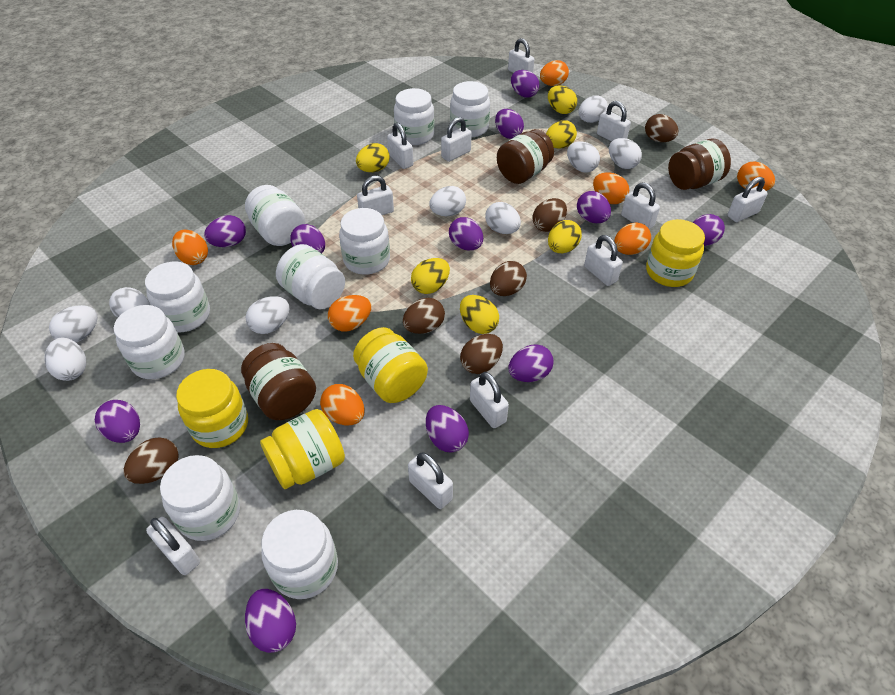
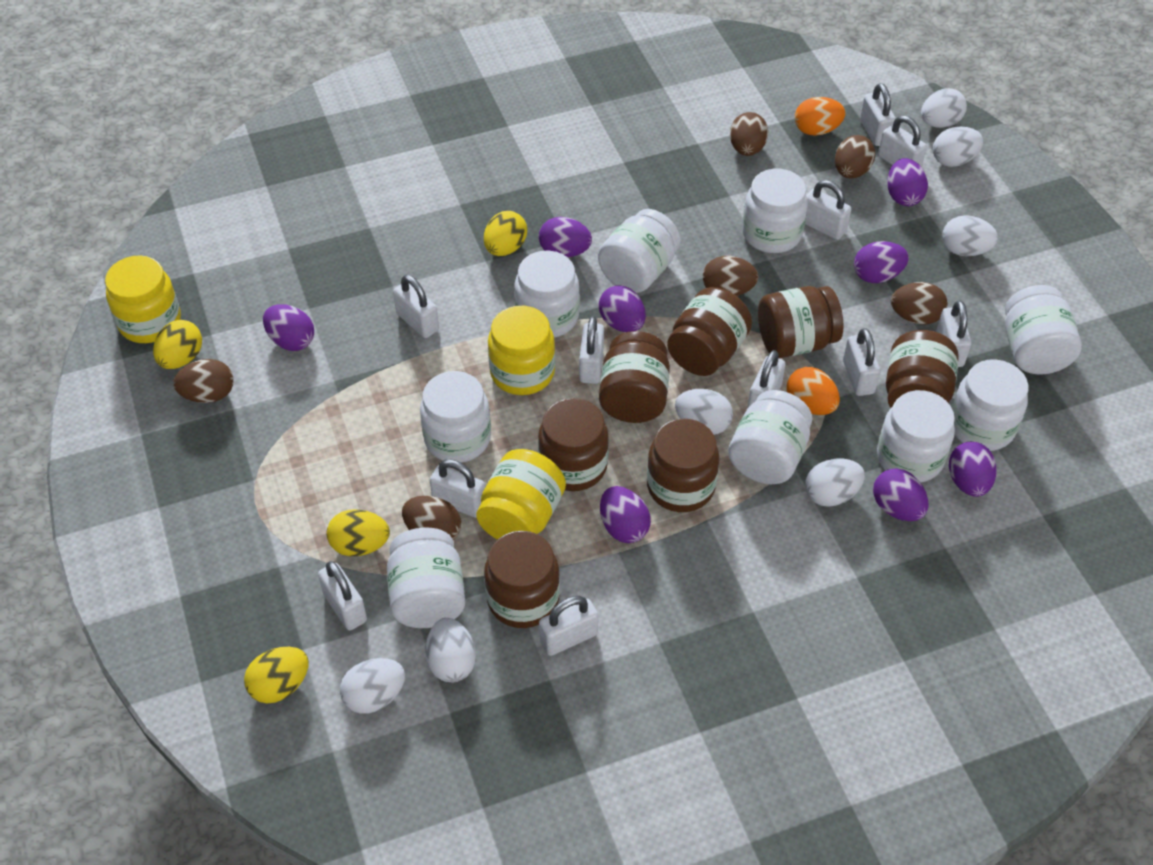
brown jar: [241,343,316,420] [497,129,554,184] [668,139,731,190] = 3 -> [484,531,560,628] [538,398,609,491] [599,331,670,423] [647,419,719,512] [667,287,752,376] [758,286,844,358] [886,330,959,408] = 7
orange egg: [172,230,208,265] [320,384,365,425] [328,295,371,331] [540,60,569,86] [593,172,629,204] [614,222,651,255] [737,162,775,191] = 7 -> [787,367,840,415] [795,97,845,136] = 2
purple egg: [95,400,140,443] [204,215,246,247] [245,589,296,653] [290,224,325,253] [426,405,469,452] [449,217,483,250] [495,109,524,139] [508,344,554,382] [511,70,539,97] [577,191,611,223] [692,214,725,246] = 11 -> [263,304,314,351] [539,217,592,257] [599,285,646,332] [600,486,651,543] [854,241,909,283] [873,468,928,521] [887,158,928,206] [949,442,997,497] = 8
white egg: [45,338,86,381] [49,305,97,343] [109,287,150,318] [246,296,289,334] [429,186,466,216] [485,202,521,234] [567,142,600,172] [579,95,608,123] [609,138,642,169] = 9 -> [340,658,405,714] [425,618,476,682] [675,389,733,435] [805,459,865,507] [921,88,967,128] [933,127,983,167] [942,215,998,256] = 7
yellow egg: [356,143,390,172] [411,258,450,294] [460,295,499,334] [546,120,577,149] [548,86,577,114] [548,220,582,253] = 6 -> [153,320,202,369] [244,647,308,703] [327,509,390,556] [484,211,527,256] = 4
yellow jar: [176,369,248,448] [260,409,345,489] [353,327,428,403] [646,219,705,287] = 4 -> [105,255,181,343] [476,449,566,540] [488,306,555,395] = 3

